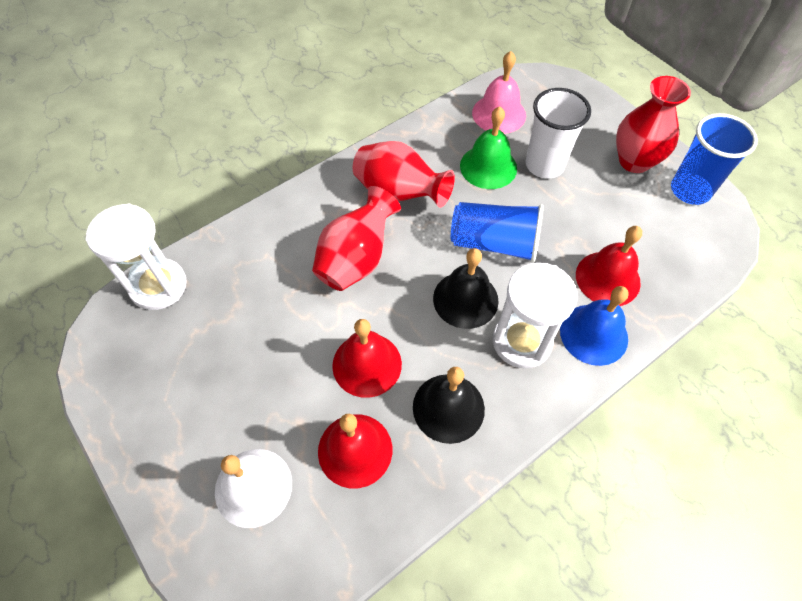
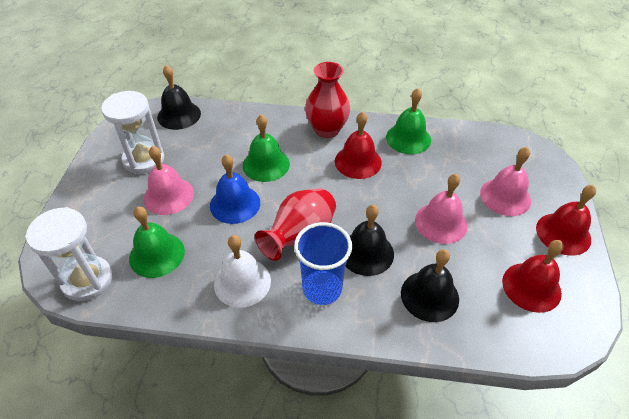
black bell: [413,367,485,444] [433,248,499,329] = 2 -> [157,65,201,130] [346,205,394,276] [401,249,459,322] = 3
blue cup: [451,202,543,263] [671,113,758,205] = 2 -> [294,222,352,305] = 1
green bell: [460,107,517,189] = 1 -> [129,206,185,278] [243,114,290,182] [386,88,431,154] = 3
pink bell: [472,51,526,134] = 1 -> [144,146,194,215] [415,174,468,244] [480,147,531,216] = 3
red vase: [312,186,401,291] [353,141,455,208] [616,76,691,173] = 3 -> [255,188,336,261] [305,62,350,138] = 2
white cup: [526,88,591,178] = 1 -> none = 0

